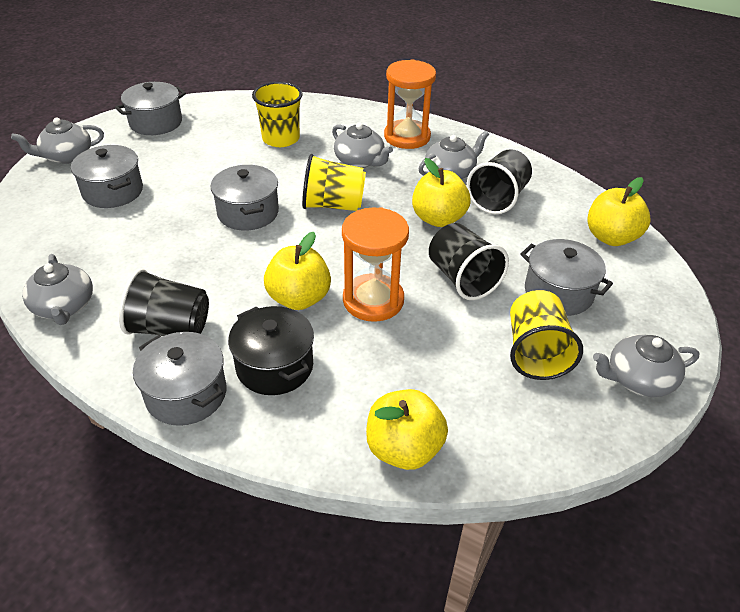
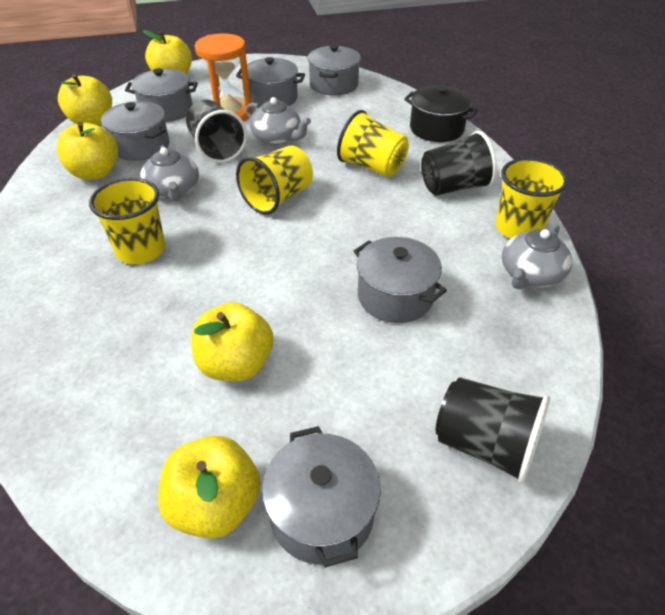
grey pot: [71,145,143,208] [115,82,186,135] [133,332,227,426] [211,165,279,231] [520,239,613,316] = 5 -> [101,101,169,161] [125,68,198,122] [236,57,305,108] [262,426,381,568] [308,45,361,96] [354,237,447,323] = 6
grey teapot: [11,118,104,164] [22,254,93,325] [332,122,393,168] [418,131,489,179] [593,334,699,397] = 5 -> [140,145,199,202] [246,97,311,145] [502,225,572,289] = 3
orange hourglass: [342,207,409,322] [384,59,436,149] = 2 -> [195,34,253,122] = 1
yellow apple: [264,232,331,310] [366,389,448,470] [412,158,471,227] [587,177,650,246] = 4 -> [57,122,118,180] [58,74,112,126] [143,30,192,74] [158,436,261,539] [191,302,273,381] = 5
yellow cup: [252,82,303,147] [302,154,366,211] [510,290,583,380] = 3 -> [89,178,166,264] [236,145,313,215] [337,110,409,178] [496,158,568,238] = 4

